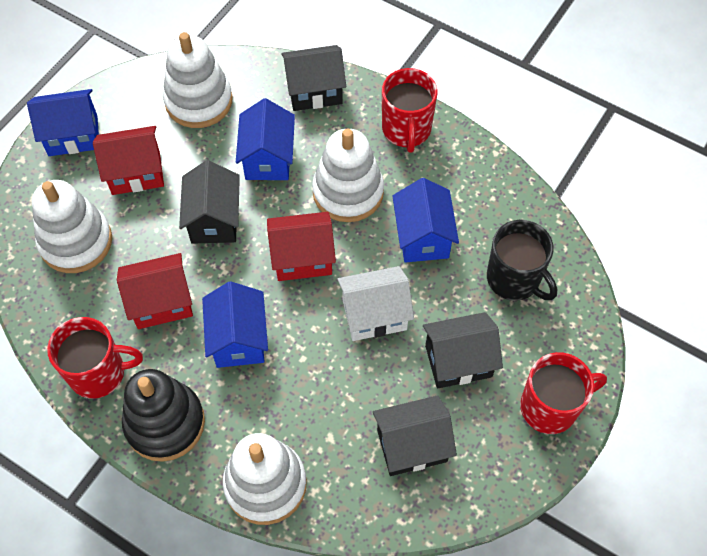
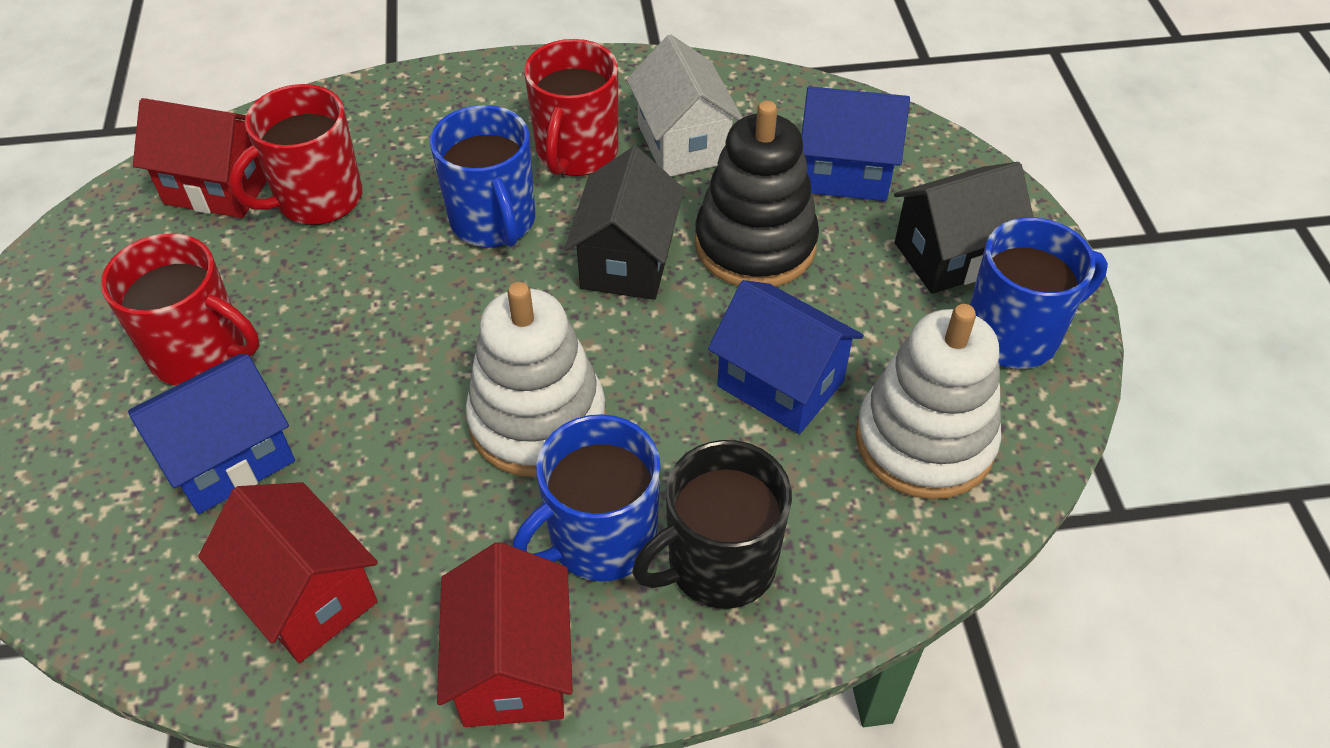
black house: [179,160,240,244] [281,45,346,111] [373,395,457,476] [423,312,503,389] = 4 -> [565,147,684,300] [894,162,1033,294] = 2
blue house: [27,89,99,156] [202,282,268,368] [236,98,295,180] [392,178,459,263] = 4 -> [128,354,295,514] [708,280,864,434] [801,86,910,201] = 3
blue mug: none = 0 -> [430,105,535,248] [513,414,660,581] [970,217,1108,369] = 3
white stacking toy: [32,180,112,273] [163,32,233,128] [223,433,307,525] [312,128,384,222] = 4 -> [465,282,606,477] [856,304,1001,499] = 2

